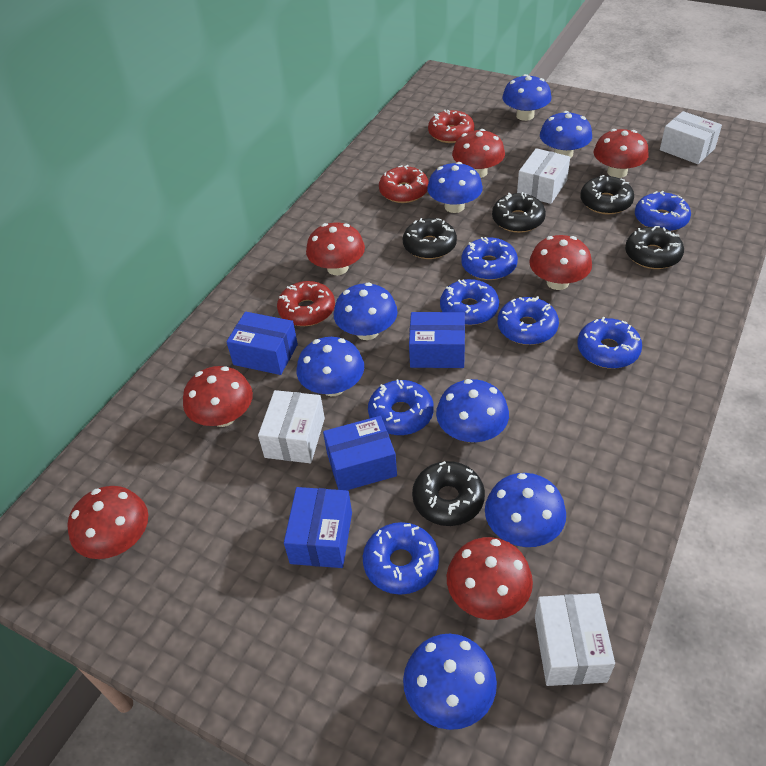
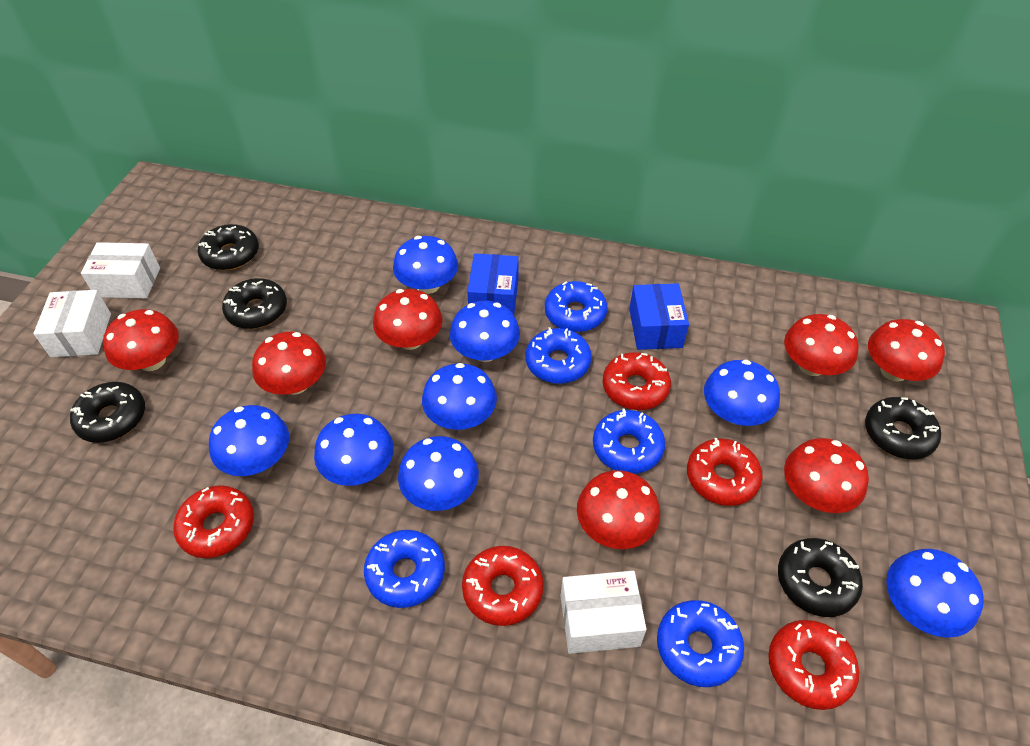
blue box: [226,312,298,375] [284,487,352,568] [323,416,397,490] [409,312,465,368] = 4 -> [467,254,518,315] [629,283,689,350] = 2
blue donut: [363,522,439,595] [368,379,434,435] [440,279,499,325] [461,237,518,280] [497,296,559,345] [577,317,642,369] [635,191,691,231] = 7 -> [364,530,445,608] [526,327,592,384] [545,281,607,332] [593,409,665,474] [657,600,744,687] = 5
red donut: [277,281,335,326] [379,165,429,203] [428,110,474,143] = 3 -> [173,485,254,558] [462,546,544,626] [603,352,671,410] [687,438,763,506] [768,620,859,710] = 5
white box: [258,390,325,463] [517,148,570,204] [535,593,615,686] [660,111,722,164] = 4 -> [33,290,111,357] [81,242,160,298] [560,571,646,654] = 3

